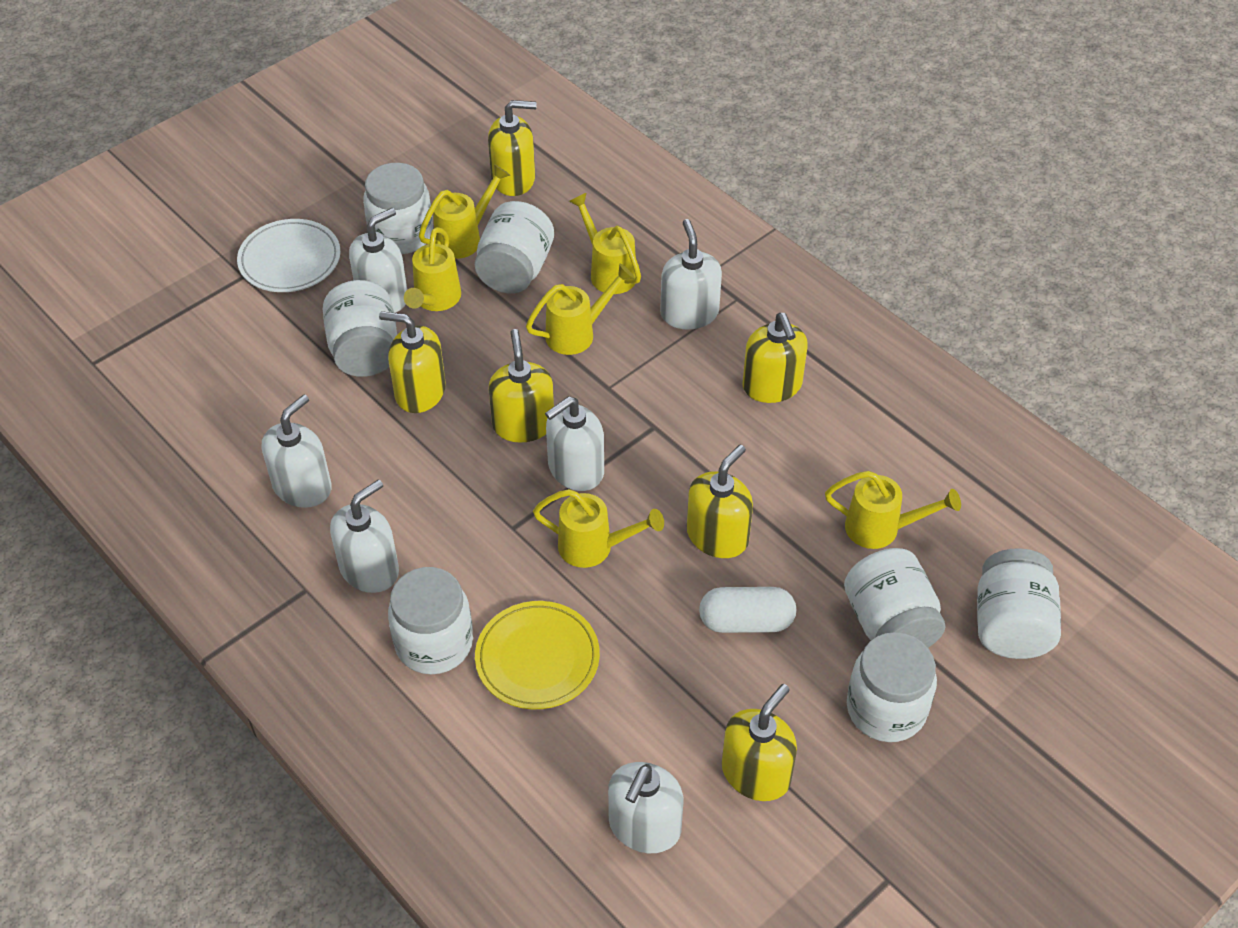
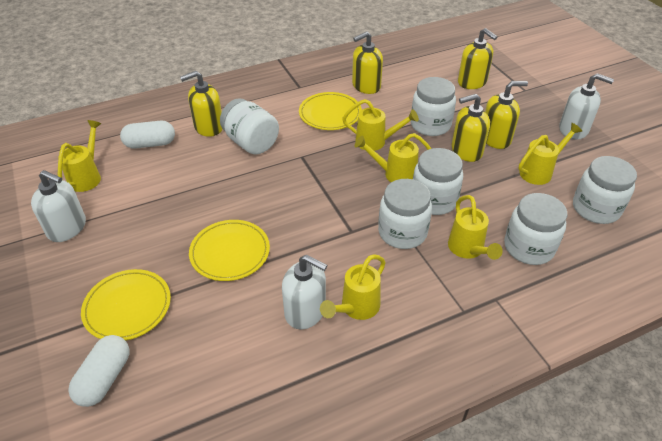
white capsule: [699,587,796,633] = 1 -> [68,335,130,407] [120,121,175,149] = 2
white jar: [323,280,397,377] [363,163,433,254] [388,567,473,674] [474,201,554,294] [844,548,945,648] [847,632,937,742] [977,548,1061,659] = 7 -> [220,98,279,155] [378,179,432,249] [411,77,456,136] [413,148,463,215] [504,193,567,265] [573,156,637,224] = 6
white plate: [237,219,341,292] = 1 -> none = 0
white soap dispenser: [262,394,332,508] [330,479,399,593] [349,208,407,313] [545,396,604,491] [608,762,683,853] [660,219,722,330] = 6 -> [31,170,86,242] [282,255,328,330] [559,73,614,140] = 3
yellow plate: [475,601,600,709] = 1 -> [81,269,171,341] [189,220,270,281] [299,92,362,130] = 3
yellow soap dispenser: [379,311,446,413] [488,100,537,196] [489,329,554,442] [687,445,753,558] [722,684,797,801] [742,313,808,403] = 6 -> [180,71,223,137] [352,31,383,94] [452,94,490,162] [458,28,497,89] [485,81,528,149] = 5

